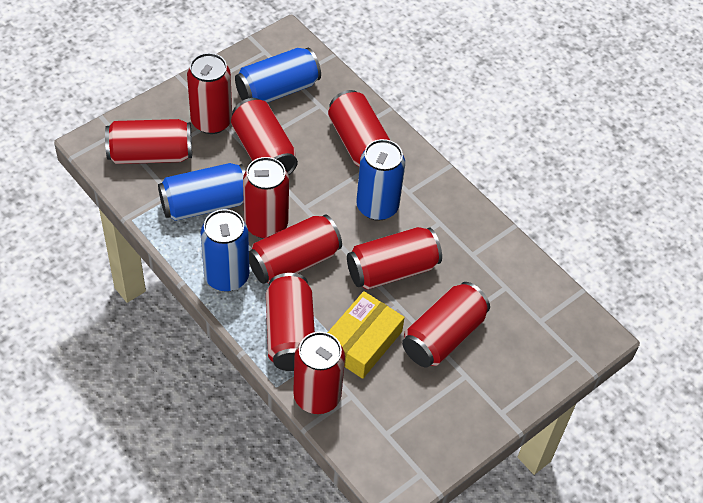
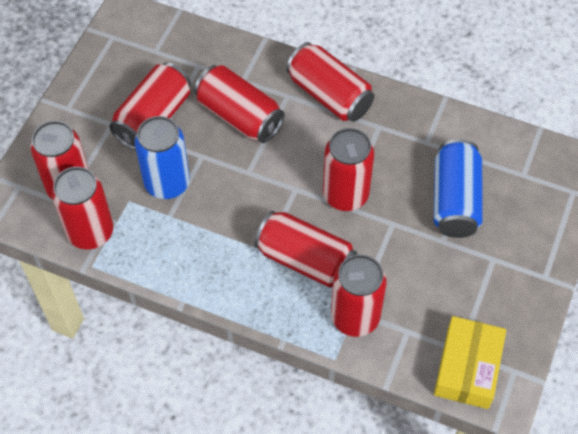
blue can: [158,163,245,221] [201,209,249,292] [235,48,321,103] [356,139,405,221] = 4 -> [135,116,190,199] [434,139,483,238] = 2
red can: [105,119,192,164] [187,53,232,134] [231,98,298,176] [243,157,289,239] [249,215,342,284] [266,273,315,371] [293,332,345,414] [328,90,391,167] [347,227,442,290] [402,282,490,367] = 10 -> [31,121,89,200] [52,167,113,250] [109,62,191,150] [194,65,285,143] [254,211,357,288] [286,42,374,122] [323,128,374,211] [331,255,387,337] = 8

